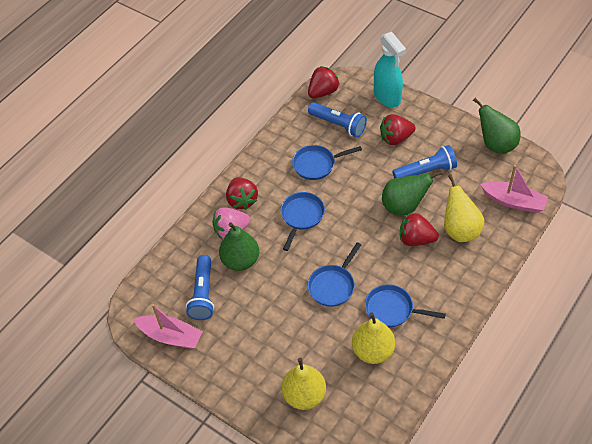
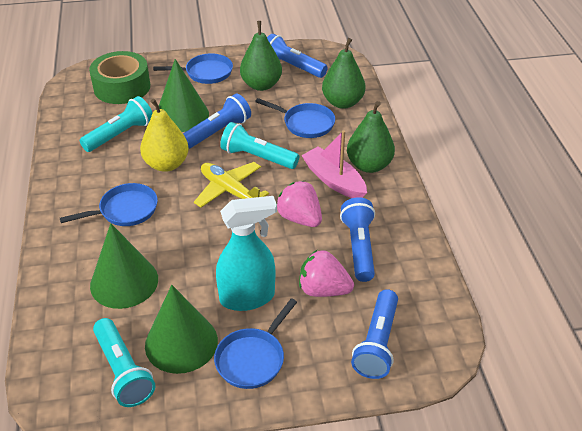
blue flashlight: [186,255,214,320] [308,102,367,137] [392,145,457,178] = 3 -> [183,94,251,148] [267,34,328,78] [340,197,375,282] [351,289,398,379] = 4
green cone: none = 0 -> [90,223,158,309] [145,285,218,374] [159,59,209,132] = 3
green tape: none = 0 -> [89,51,150,104] = 1
pink boat: [133,304,203,349] [480,165,548,213] = 2 -> [301,130,367,198] = 1
pink strawberry: [213,207,251,240] = 1 -> [277,181,322,227] [299,250,354,297] = 2
red strawberry: [226,177,258,210] [308,66,340,98] [380,114,416,145] [400,213,439,246] = 4 -> none = 0
turquoise flashlight: none = 0 -> [79,96,152,152] [93,318,155,407] [220,122,299,169] = 3
yellow pear: [281,358,326,410] [352,313,395,364] [444,174,484,242] = 3 -> [140,99,189,172] = 1
yellow plane: none = 0 -> [194,162,269,208] = 1

